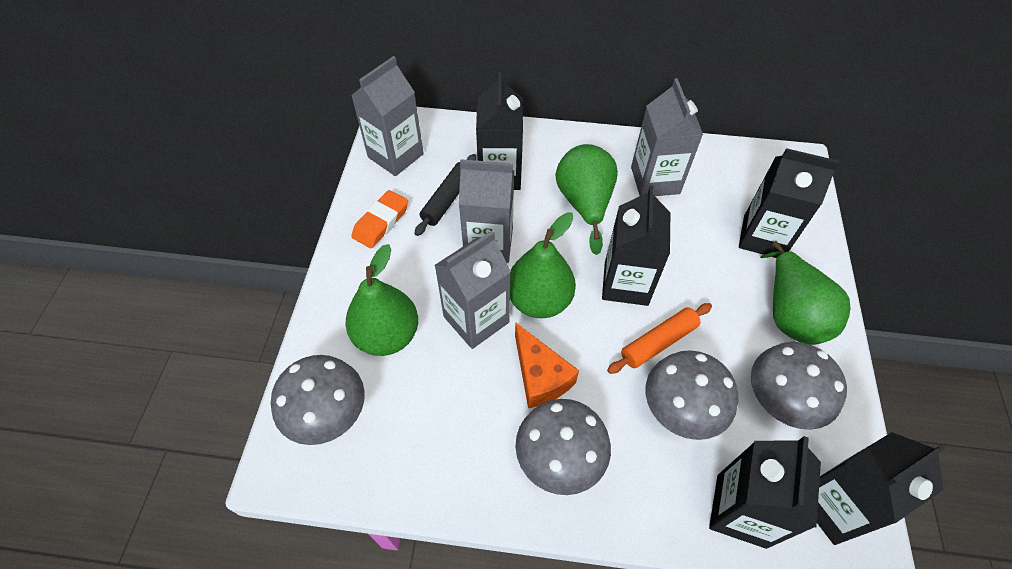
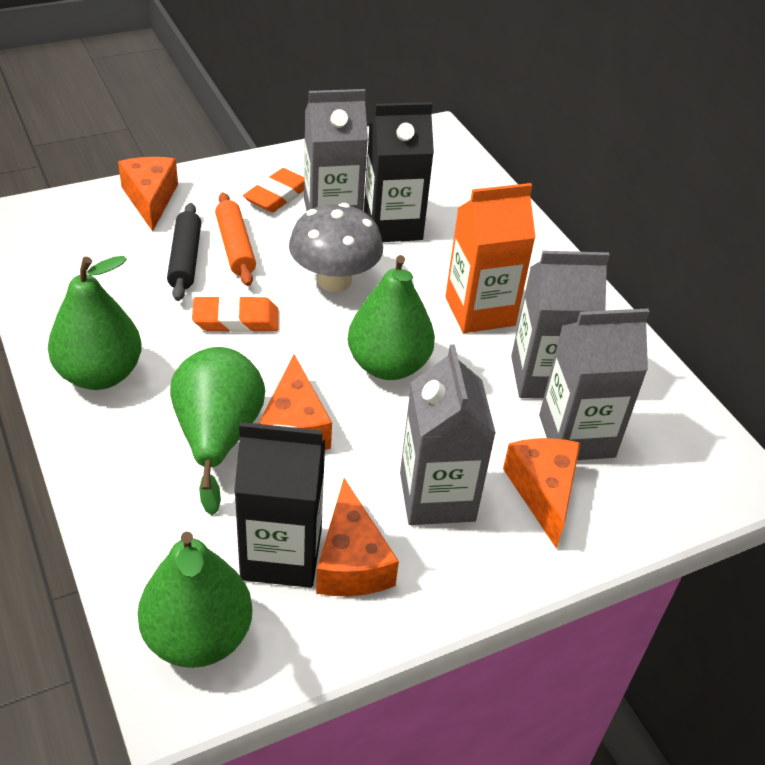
black carton: [476,72,523,190] [602,185,670,306] [709,436,821,549] [739,148,840,258] [817,432,946,545] = 5 -> [234,422,325,588] [364,102,434,242] = 2
grey mushroom: [271,355,365,445] [516,399,611,495] [645,350,739,440] [751,342,847,430] = 4 -> [289,203,383,292] = 1
orange carton: none = 0 -> [445,183,536,333] = 1
orange cheese: [515,322,579,408] = 1 -> [118,157,178,232] [259,354,332,450] [316,478,399,596] [503,438,580,549] = 4
orange eraser: [351,190,408,248] = 1 -> [192,295,279,332] [243,168,304,213] = 2

